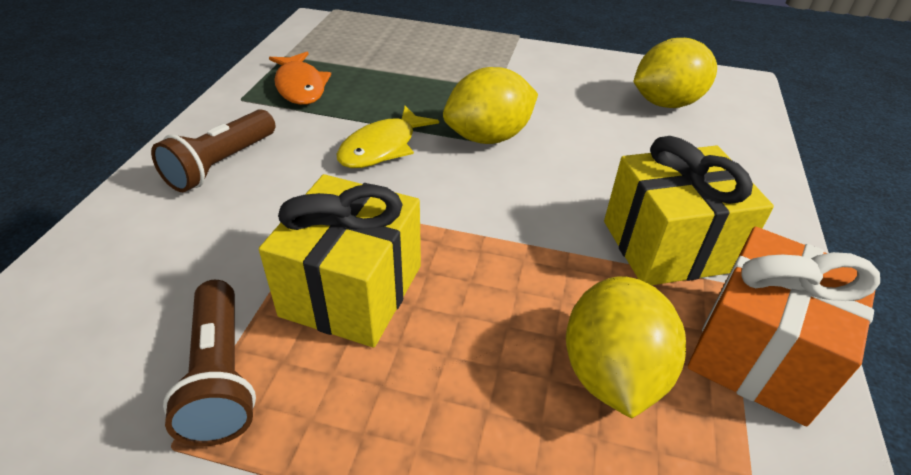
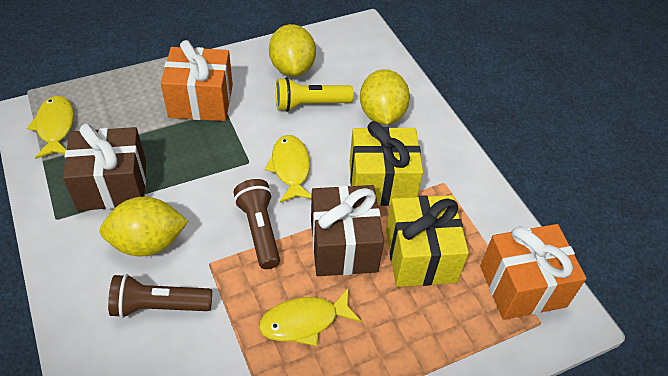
brown gift: none = 0 -> [63,123,146,211] [311,185,384,276] = 2
orange fish: [269,52,331,105] = 1 -> none = 0
orange gift: [688,227,880,426] = 1 -> [161,40,233,121] [480,224,586,320] = 2
yellow fish: [337,106,439,168] = 1 -> [27,96,74,159] [259,288,361,346] [265,135,312,203] = 3
yellow flashlight: none = 0 -> [276,77,354,112] = 1

